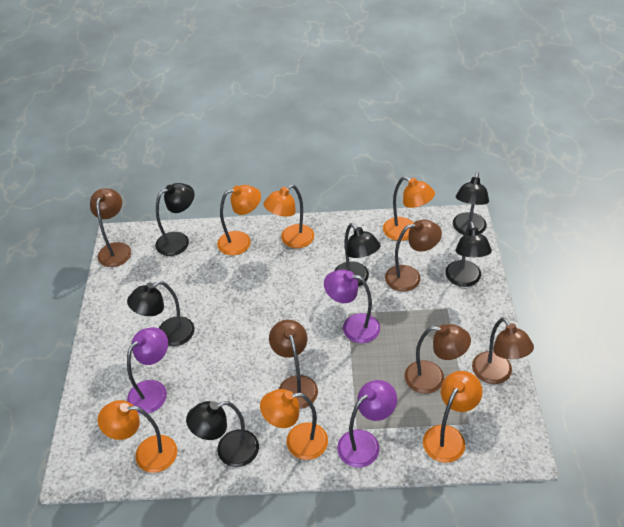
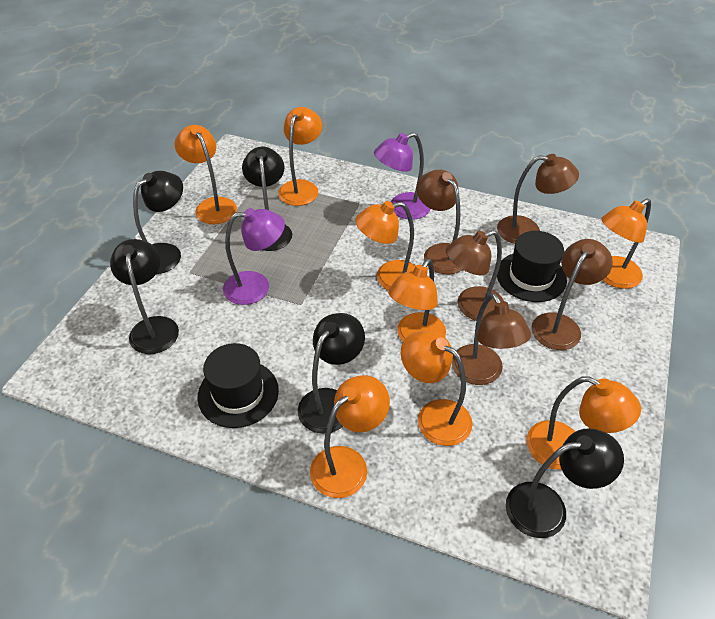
black hat: none = 0 -> [197,343,279,428] [497,231,567,302] = 2
black lamp: [127,281,195,346] [156,183,194,256] [186,401,259,467] [335,223,380,287] [445,222,492,287] [453,172,489,235] = 6 -> [110,239,179,354] [133,171,183,274] [242,147,292,251] [298,313,365,434] [506,428,624,538] = 5
orange lamp: [98,400,177,473] [217,185,261,255] [260,389,328,460] [263,185,314,248] [383,176,435,241] [423,371,483,463] = 6 -> [175,125,237,224] [278,107,322,206] [310,375,390,498] [355,201,416,290] [388,259,446,342] [401,331,473,446] [527,376,641,470] [601,199,651,289] = 8
purple lamp: [127,327,168,414] [324,269,380,343] [337,380,397,468] = 3 -> [223,208,285,305] [374,133,431,220] = 2

